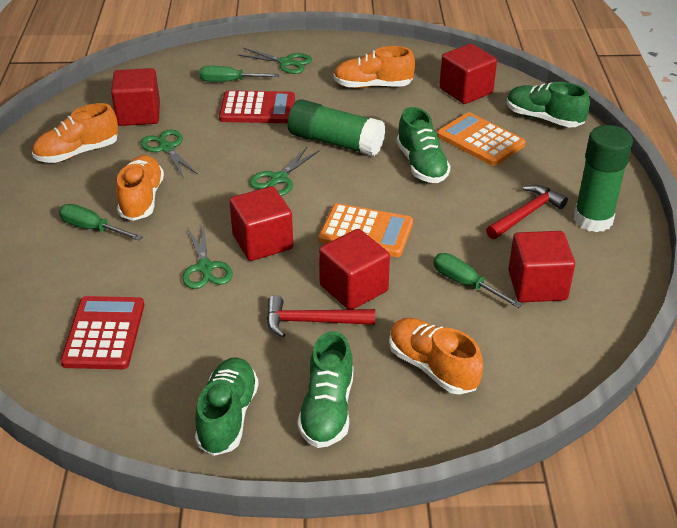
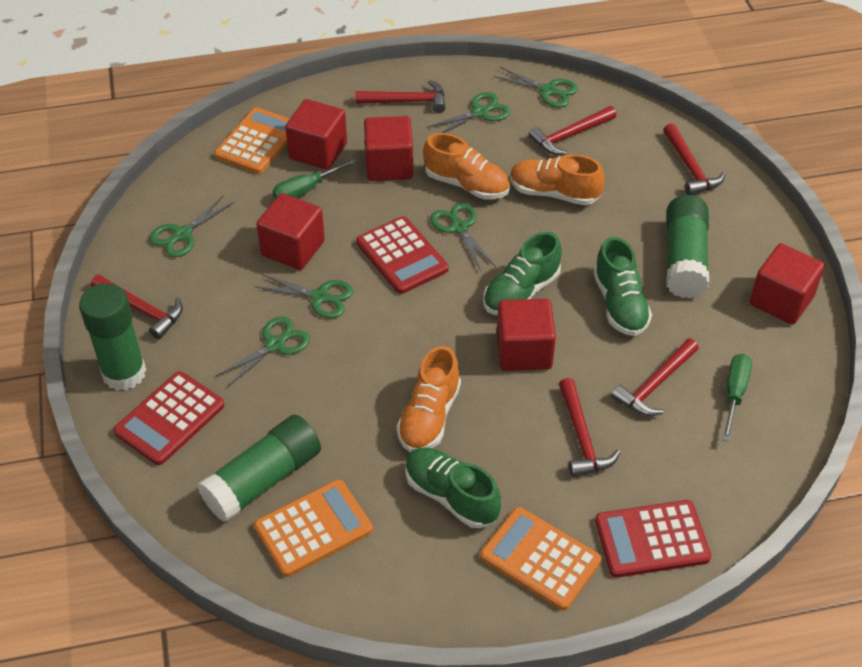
green glue stick: [288,99,385,156] [574,125,633,232] = 2 -> [79,283,146,391] [197,415,321,522] [666,195,709,298] = 3
green scissors: [141,130,198,177] [182,223,233,289] [238,48,312,74] [250,147,319,196] = 4 -> [149,195,235,257] [215,317,310,387] [254,274,353,318] [426,92,510,133] [430,203,496,271] [493,67,578,108] = 6
green screwdriver: [59,204,143,240] [199,66,279,82] [433,253,522,308] = 3 -> [272,158,357,199] [722,354,752,442] = 2
green shoe: [195,357,259,456] [297,331,354,448] [397,107,451,183] [507,82,590,127] = 4 -> [405,447,501,528] [483,232,562,315] [593,237,652,336] = 3
orange calculator: [319,203,413,257] [437,112,525,166] = 2 -> [214,107,290,174] [254,479,373,577] [480,507,602,610] = 3
orange shoe: [32,103,118,163] [116,155,164,221] [333,46,415,88] [389,318,483,395] = 4 -> [397,346,461,452] [423,133,510,199] [510,154,605,205] = 3
red calculator: [60,296,144,369] [219,90,295,123] = 2 -> [113,371,225,465] [356,216,448,294] [595,500,711,578] = 3
red hammer: [267,295,375,338] [486,185,568,239] = 2 -> [91,275,183,339] [355,80,445,113] [529,106,616,155] [559,378,620,477] [611,339,699,416] [663,123,725,195] = 6

